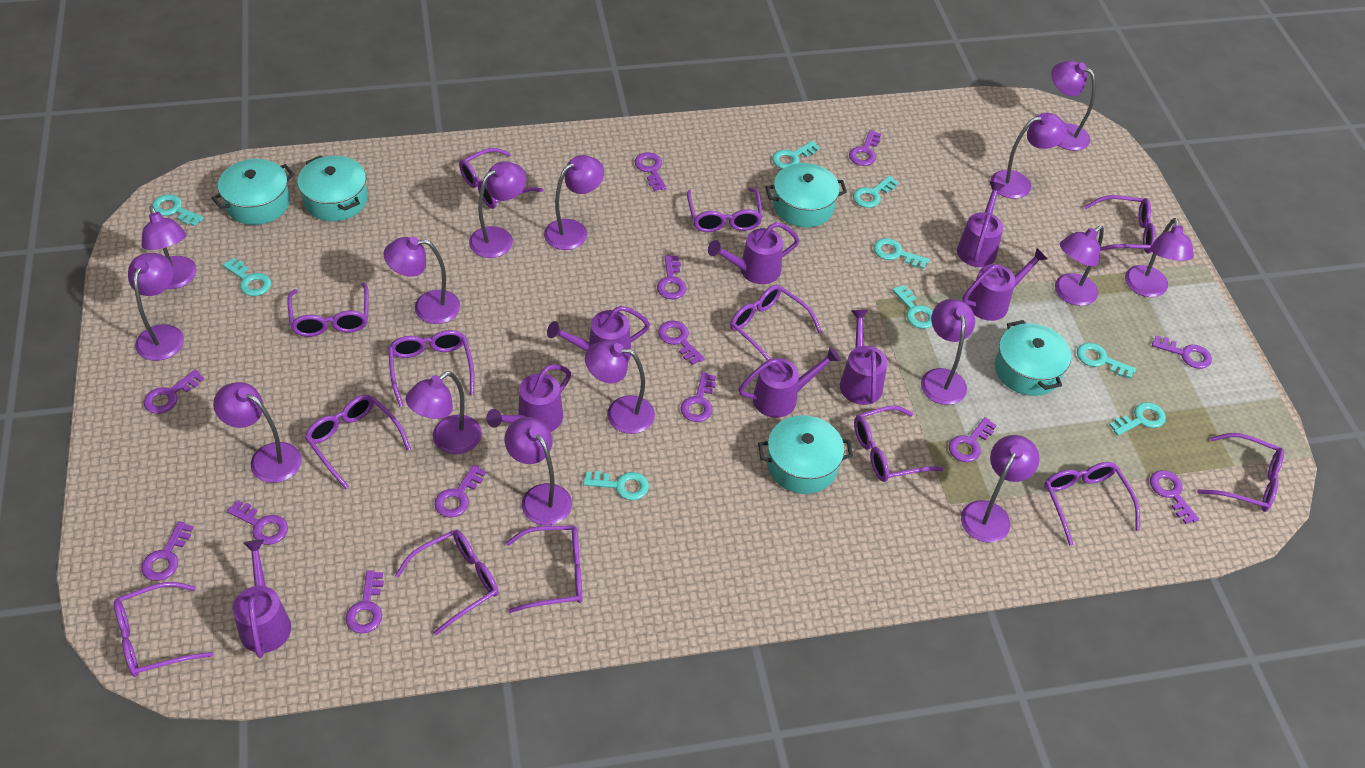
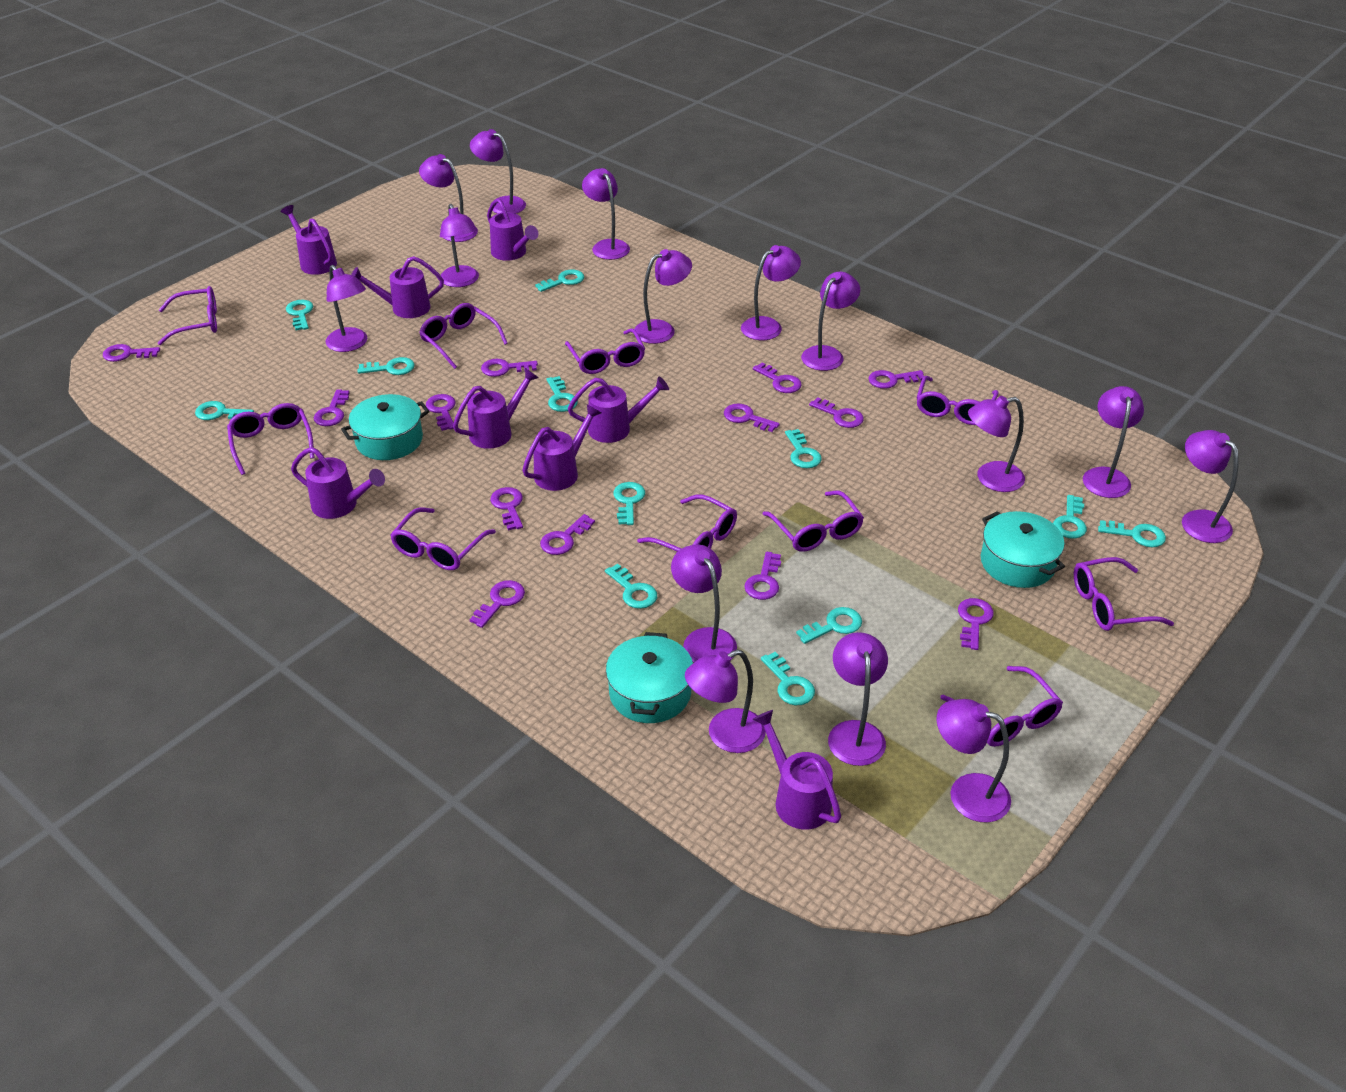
purple glasses: [114,582,213,677] [287,283,369,337] [305,395,411,489] [388,330,474,407] [395,530,499,635] [459,148,544,209] [506,525,582,613] [687,188,763,232] [730,285,822,360] [854,405,943,482] [1044,462,1140,546] [1085,195,1156,254] [1197,433,1284,512] = 13 -> [158,286,217,345] [227,403,315,475] [390,507,496,570] [419,303,508,369] [565,328,645,374] [637,495,737,552] [762,490,864,552] [917,376,999,425] [940,666,1063,747] [1074,557,1174,631] = 10
turquoise key: [152,194,204,226] [223,258,271,296] [583,471,649,500] [772,141,820,169] [853,176,899,208] [873,238,929,269] [892,285,933,328] [1077,343,1136,379] [1109,402,1166,436] = 9 -> [195,401,254,420] [286,300,313,330] [357,357,415,375] [535,270,584,292] [547,376,578,412] [605,564,657,609] [613,482,645,525] [761,652,815,705] [785,429,822,468] [796,607,862,644] [1053,495,1087,539] [1098,520,1166,547] = 12
turquoise pot: [212,159,294,225] [297,155,368,221] [758,415,853,494] [765,163,847,227] [995,320,1071,396] = 5 -> [341,394,430,460] [606,632,693,723] [981,511,1065,588] = 3

